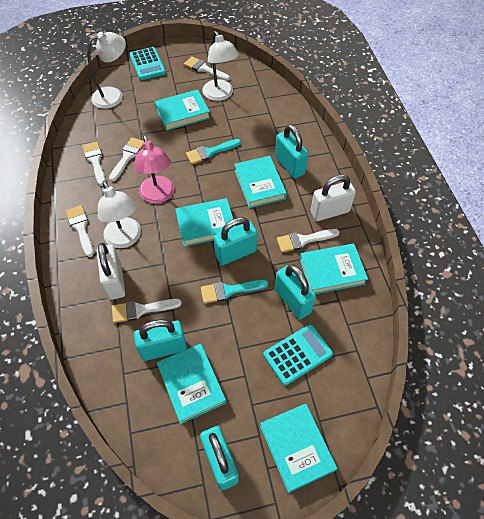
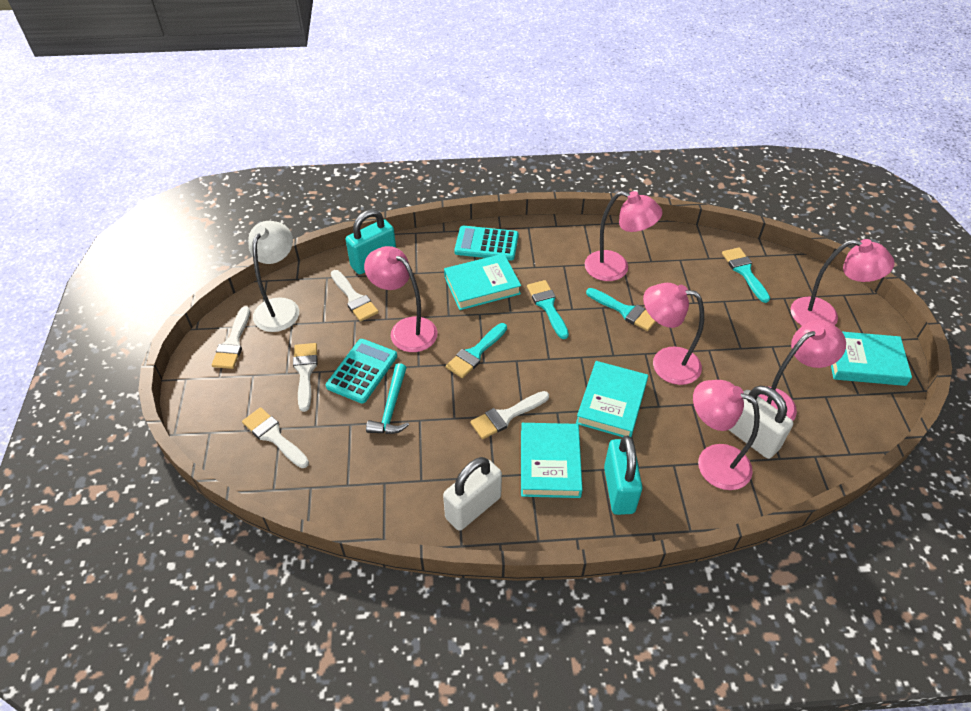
pink lamp: [134,135,175,204] = 1 -> [364,246,438,352] [585,191,663,281] [643,283,704,385] [693,380,760,490] [758,320,846,421] [791,239,895,326] = 6
turquoise book: [155,89,210,131] [157,344,226,424] [175,198,236,247] [234,156,287,208] [260,404,337,493] [300,243,368,294] = 6 -> [444,253,521,310] [521,423,583,498] [576,361,648,437] [831,332,912,386] = 4
turquoise brush: [186,139,241,164] [201,279,268,304] = 2 -> [446,323,507,378] [527,280,569,339] [586,288,656,331] [722,247,770,303] = 4
turquoise hammer: none = 0 -> [366,363,409,434] = 1
turquoise padlock: [134,319,187,361] [200,426,239,490] [214,217,258,265] [275,124,308,179] [275,264,316,320] = 5 -> [346,209,396,274] [604,436,643,515] = 2
white brush: [66,205,94,257] [82,141,106,186] [109,137,144,182] [112,299,182,323] [184,56,230,81] [277,229,340,253] = 6 -> [212,306,250,369] [242,407,309,468] [293,343,318,412] [331,270,379,322] [470,391,549,439] = 5
white lamp: [87,32,126,109] [98,181,141,248] [203,31,239,101] = 3 -> [248,221,299,332] = 1

